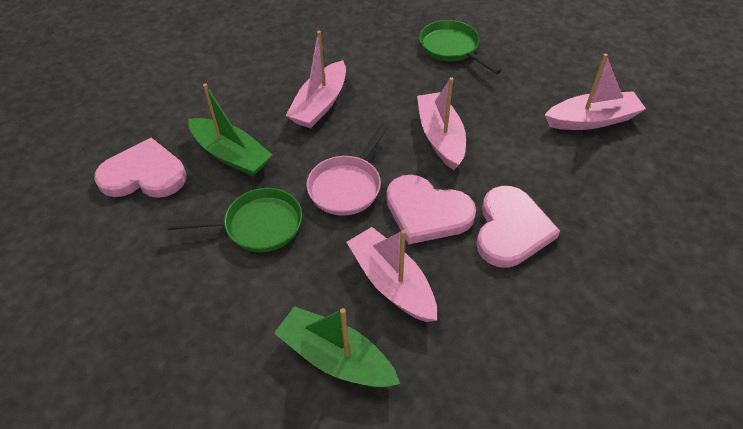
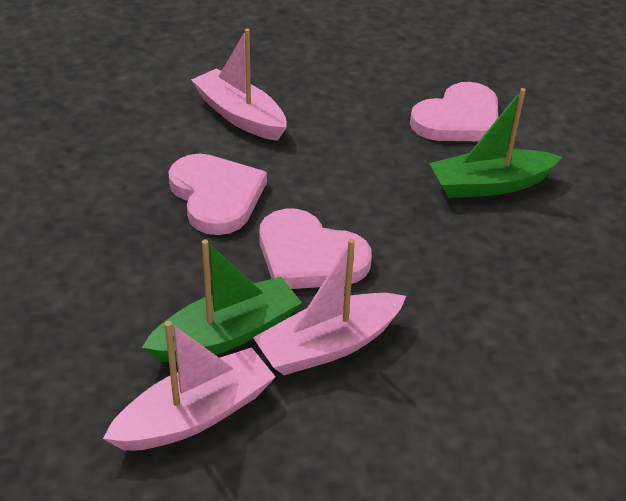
green pan: [168,188,302,252] [419,20,502,74] = 2 -> none = 0
pink boat: [286,31,346,128] [347,227,437,322] [417,77,466,170] [545,54,646,130] = 4 -> [103,321,275,451] [191,29,287,141] [253,239,406,375] = 3
pink pan: [306,123,389,216] = 1 -> none = 0

